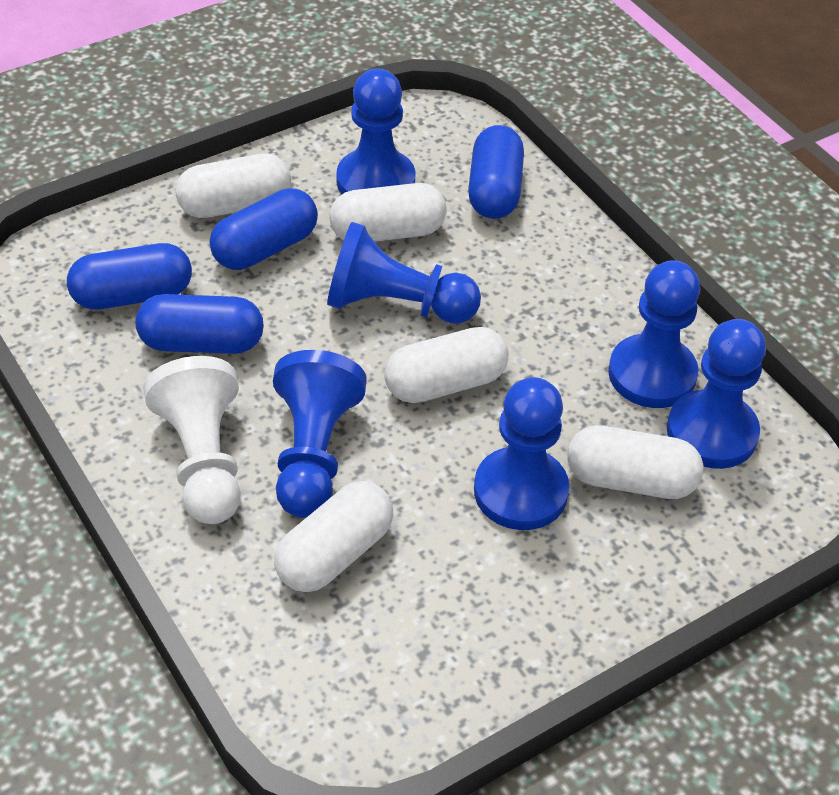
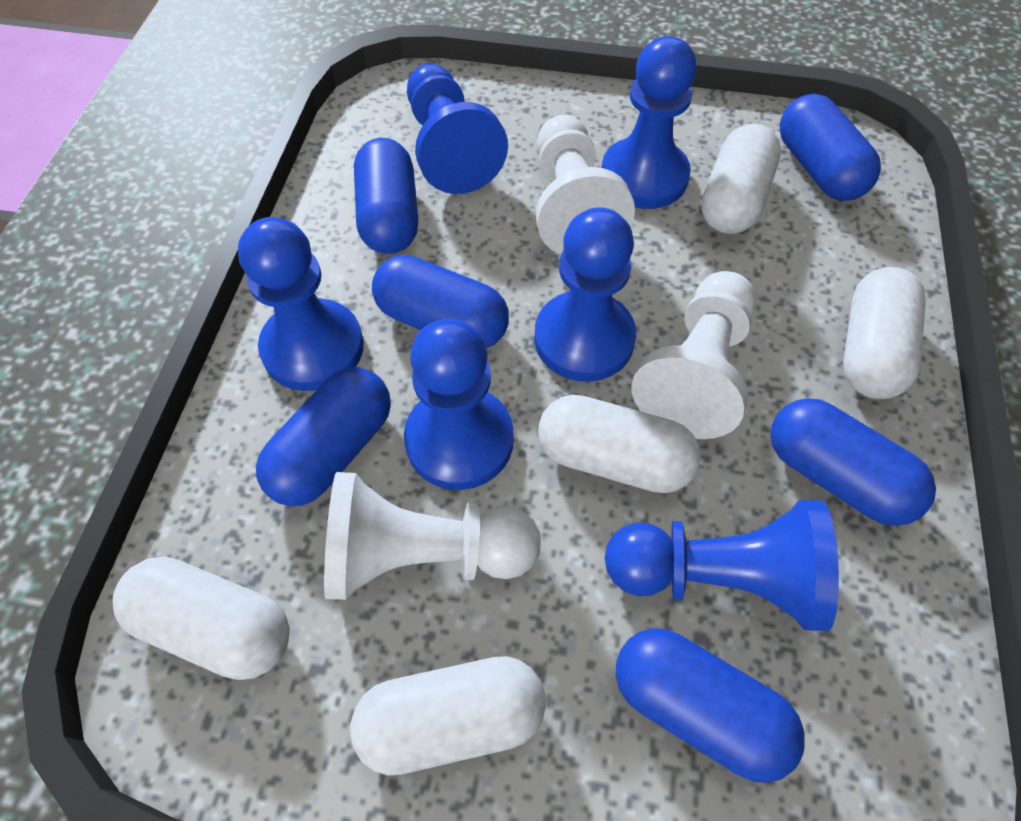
blue capsule: [67,243,192,310] [136,294,264,354] [210,188,318,270] [468,125,524,219] = 4 -> [256,368,391,506] [354,138,418,254] [372,255,509,348] [616,628,805,783] [770,398,936,526] [780,94,881,201] = 6
white pawn: [143,356,241,524] = 1 -> [324,472,541,600] [536,115,635,255] [631,271,756,439] = 3

